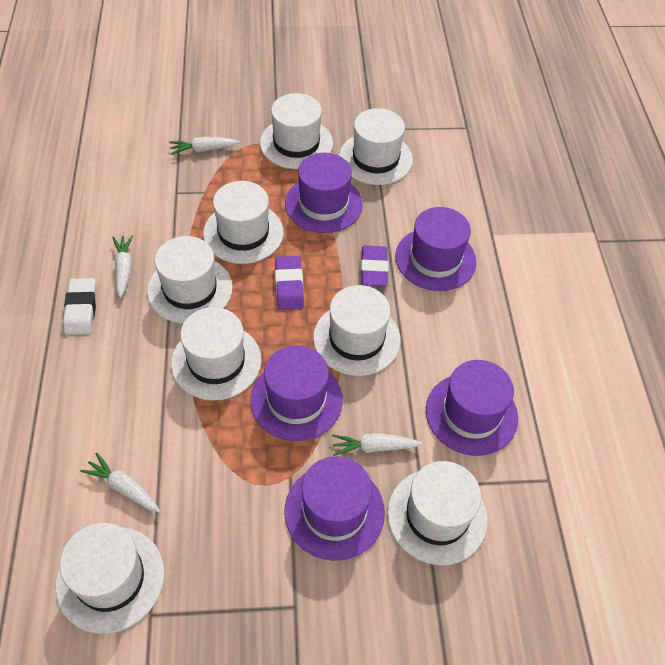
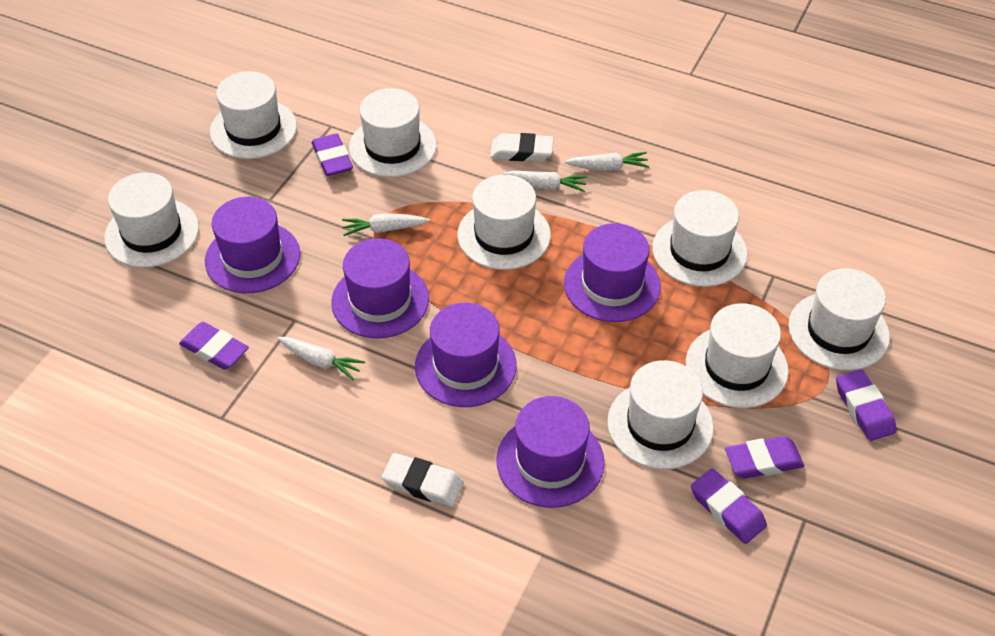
purple eraser: [275,256,304,310] [361,246,389,287] = 2 -> [179,322,249,370] [312,133,353,176] [691,468,767,544] [725,436,804,479] [836,369,896,441] = 5
white eraser: [63,278,97,335] = 1 -> [382,453,464,507] [490,133,554,162] = 2

